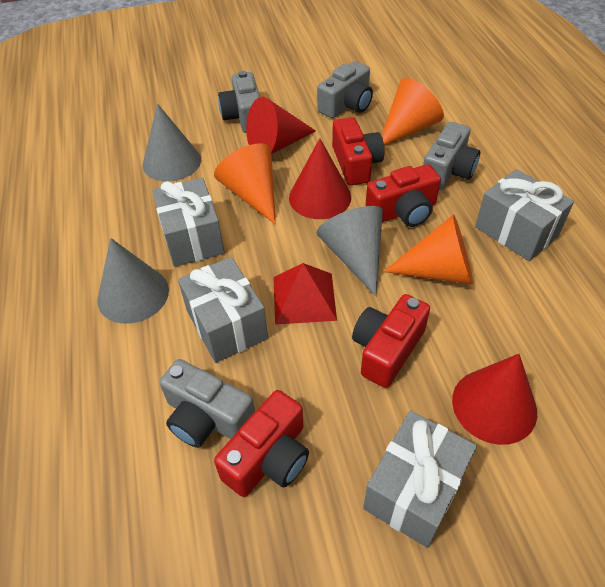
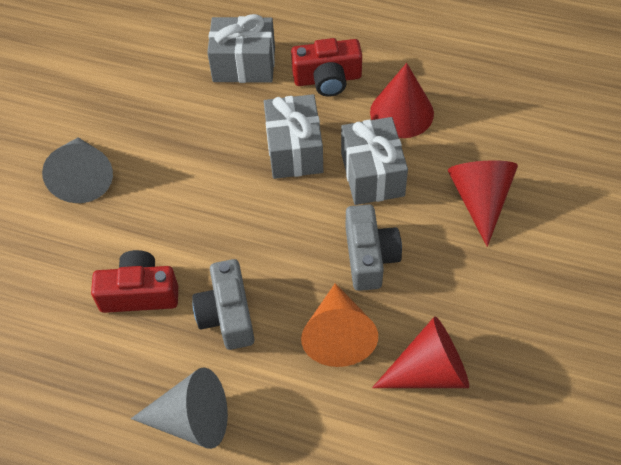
grey camera: [160,359,255,448] [218,71,260,133] [317,61,373,118] [423,122,480,190] = 4 -> [192,259,255,350] [346,204,402,291] = 2
grey cone: [97,238,169,324] [143,104,201,182] [316,206,383,297] = 3 -> [42,138,113,203] [131,367,228,449] = 2
grey gift: [152,178,225,267] [178,257,268,363] [363,411,477,548] [475,169,574,261] = 4 -> [207,14,275,83] [264,94,323,179] [341,117,408,205] = 3
orange cone: [214,143,276,224] [381,78,444,145] [383,214,473,285] = 3 -> [301,283,378,367] = 1
red camera: [214,390,309,497] [332,117,385,185] [352,294,430,388] [365,164,441,227] = 4 -> [91,250,178,313] [291,38,362,97] = 2
red pyramid: [273,263,337,325] = 1 -> none = 0

